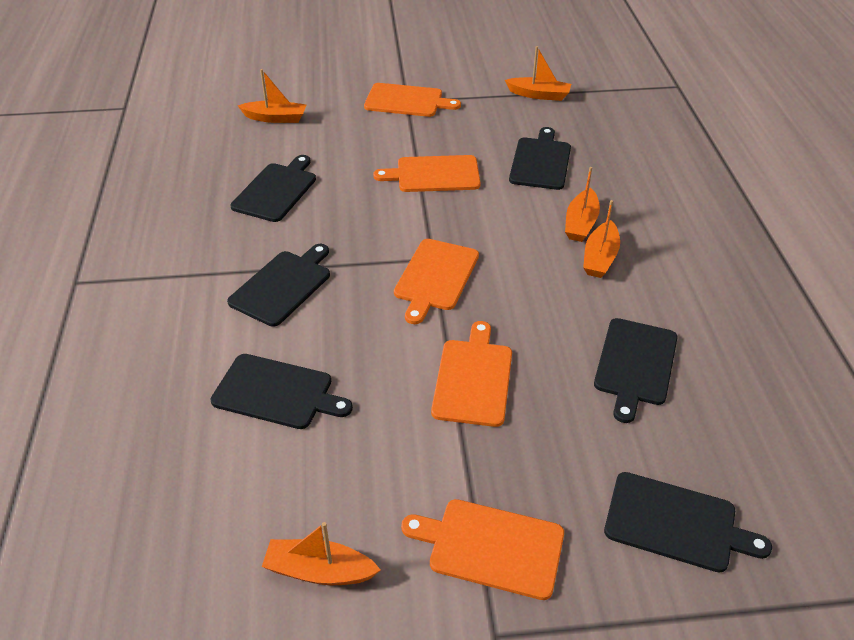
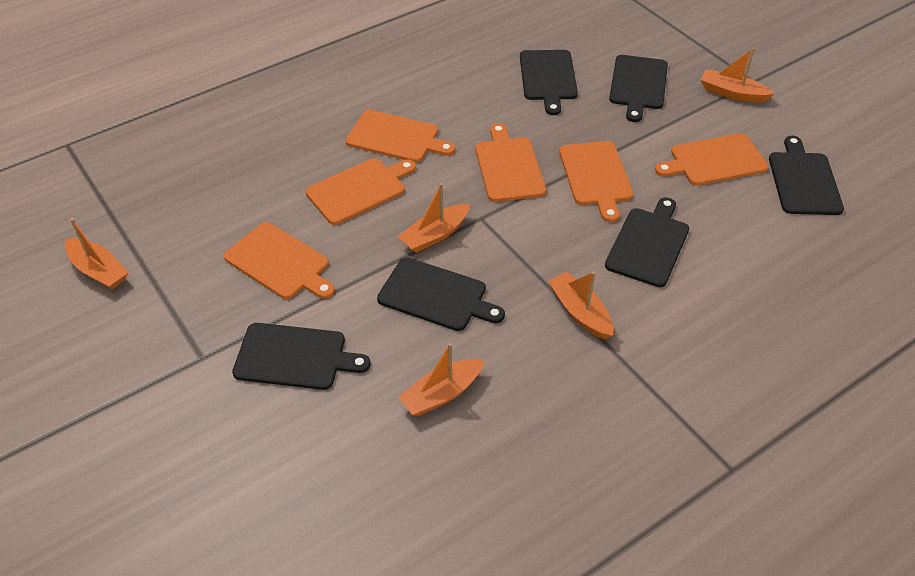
orange cutting board: [364,83,461,117] [373,155,481,192] [394,239,479,324] [401,499,564,600] [431,321,512,427] = 5 -> [224,222,335,299] [305,158,416,225] [346,110,455,162] [475,123,546,202] [559,141,633,222] [655,133,769,185] = 6

